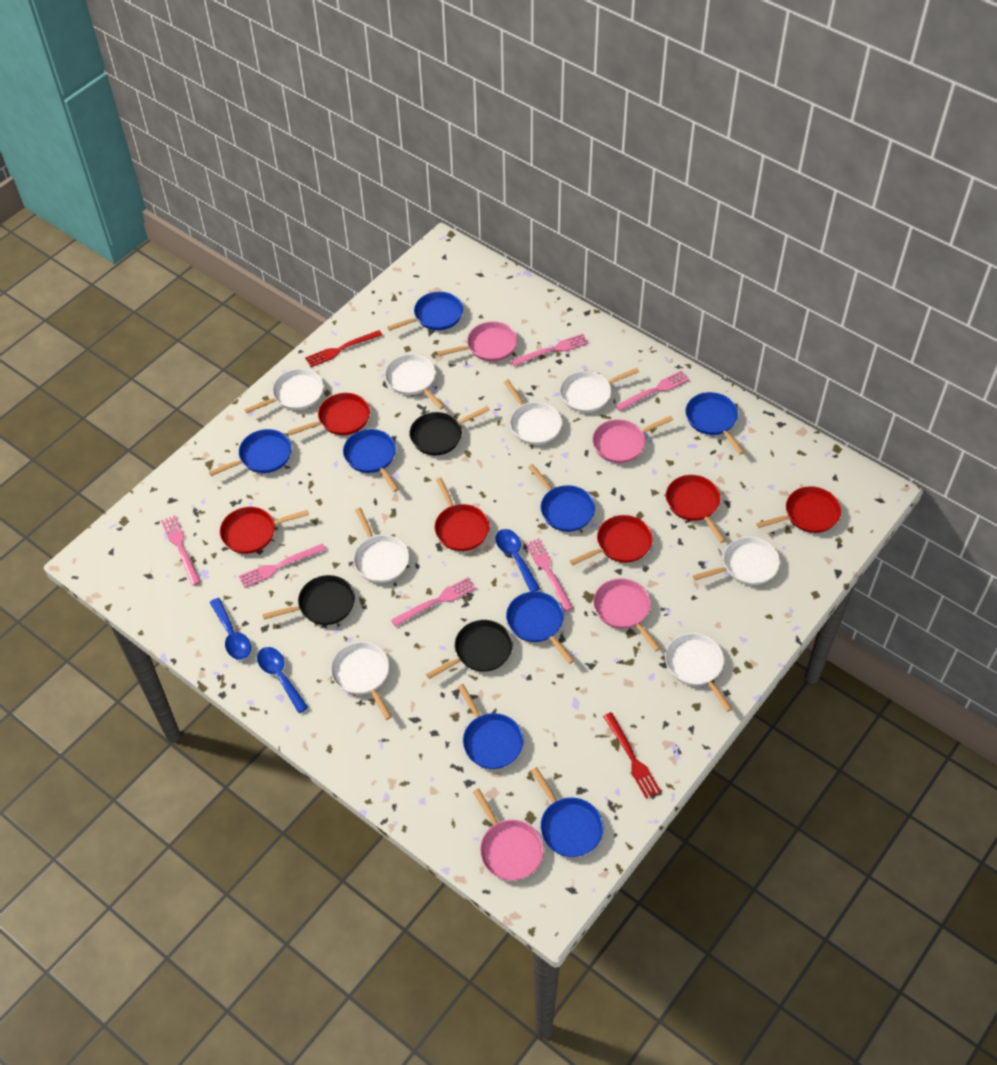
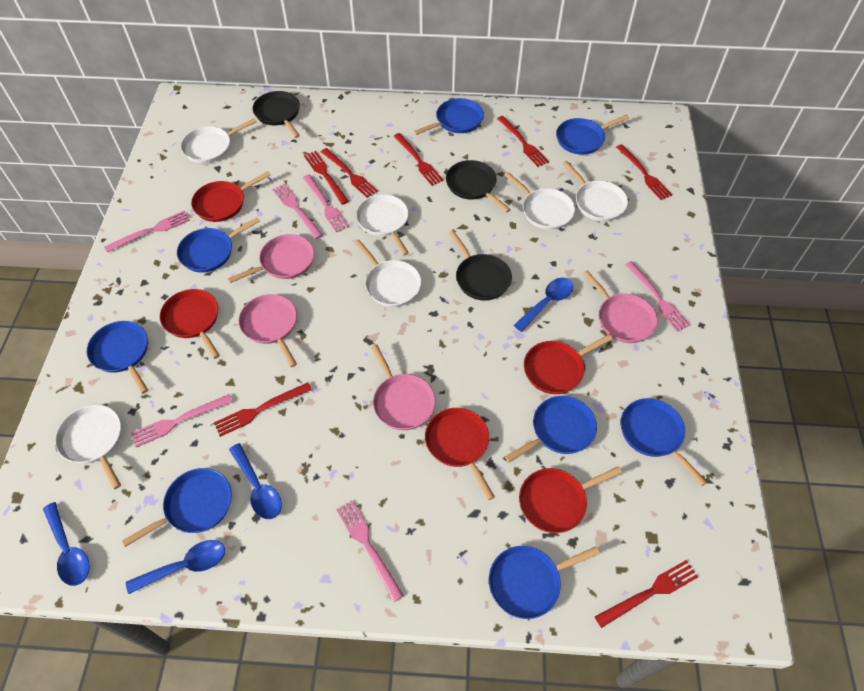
blue spoon: [210,598,251,660] [257,647,308,713] [496,529,540,592] = 3 -> [43,502,89,586] [126,540,225,594] [229,443,282,519] [514,277,573,332] = 4
red fork: [305,330,382,367] [603,712,661,799] = 2 -> [214,382,312,437] [304,151,349,205] [321,148,378,198] [394,133,443,186] [497,116,549,167] [595,560,698,628] [616,144,672,200] = 7
red pan: [220,507,309,554] [288,393,370,435] [435,477,490,551] [570,515,653,566] [666,475,726,543] [756,486,841,533] = 6 -> [160,289,220,359] [191,171,271,222] [425,408,495,500] [519,466,622,533] [524,334,613,394] = 5
white pan: [244,369,324,413] [331,642,392,720] [353,508,409,583] [385,354,445,409] [504,380,562,445] [560,368,639,413] [665,633,732,712] [693,537,780,585] = 8 -> [55,405,121,489] [181,118,257,163] [354,240,421,307] [356,194,409,256] [505,172,575,230] [562,161,628,221] = 6

